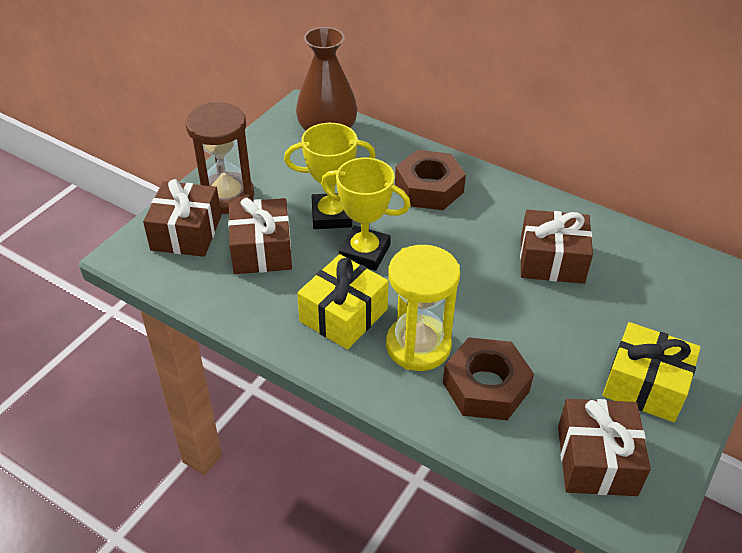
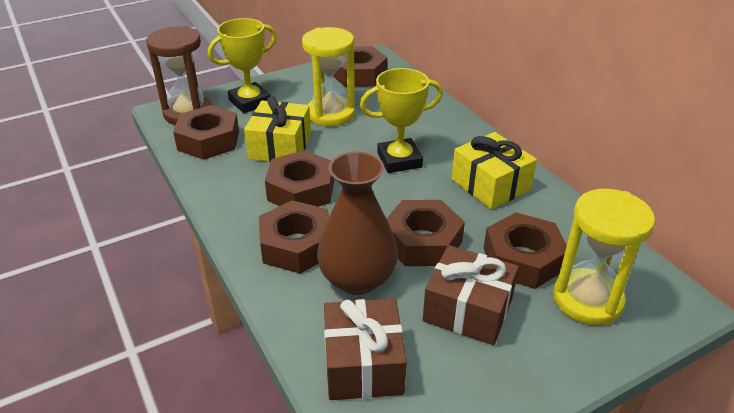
brown gift: [143,179,221,257] [228,198,292,274] [520,209,593,284] [558,399,651,496] = 4 -> [324,298,407,400] [423,245,519,345] = 2
brown nut: [395,150,466,210] [443,337,534,420] = 2 -> [173,105,239,160] [259,200,329,274] [265,150,334,207] [333,46,388,87] [387,200,465,266] [484,212,567,289] = 6
yellow hourglass: [386,245,460,371] = 1 -> [302,27,355,126] [553,189,655,325] = 2

